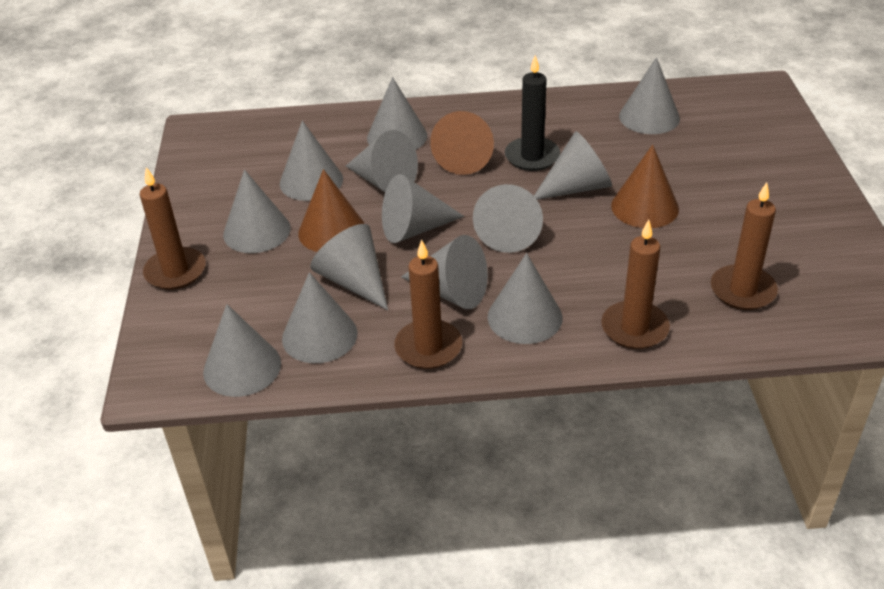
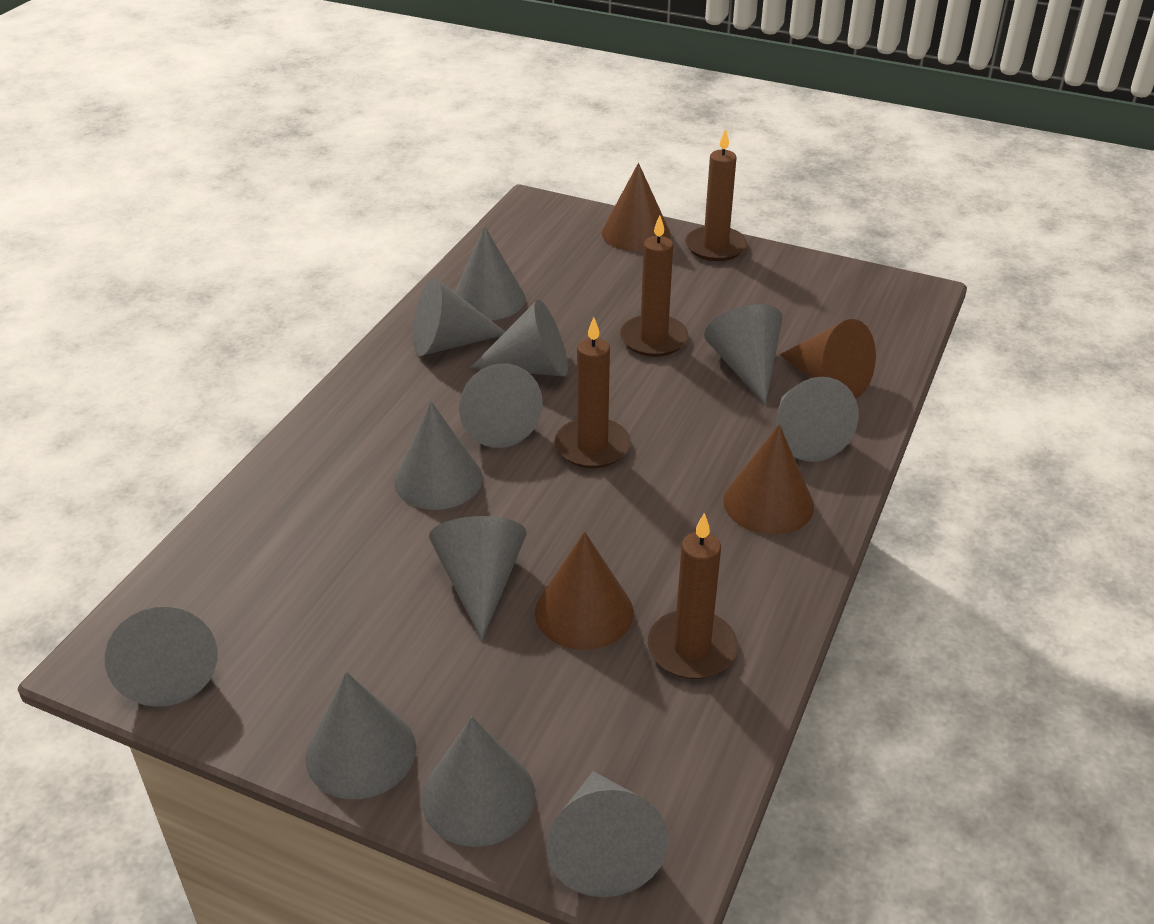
black candle: [505,55,560,171] = 1 -> none = 0
brown cone: [298,169,364,252] [430,111,494,175] [611,145,679,228] = 3 -> [535,532,634,650] [602,163,670,252] [723,424,814,535] [779,319,876,399] = 4
grey cone: [203,304,281,397] [223,169,291,253] [280,121,343,201] [282,272,358,363] [310,224,388,310] [346,130,418,192] [367,77,427,150] [382,174,464,243] [401,235,488,309] [473,184,543,253] [488,253,563,344] [534,131,612,200] [619,57,680,134] = 13 -> [105,607,218,707] [305,672,416,799] [394,401,483,510] [413,278,505,356] [422,716,535,847] [429,516,527,641] [455,226,525,320] [459,363,543,448] [470,300,568,376] [546,771,669,897] [704,304,782,405] [776,377,859,462] = 12

